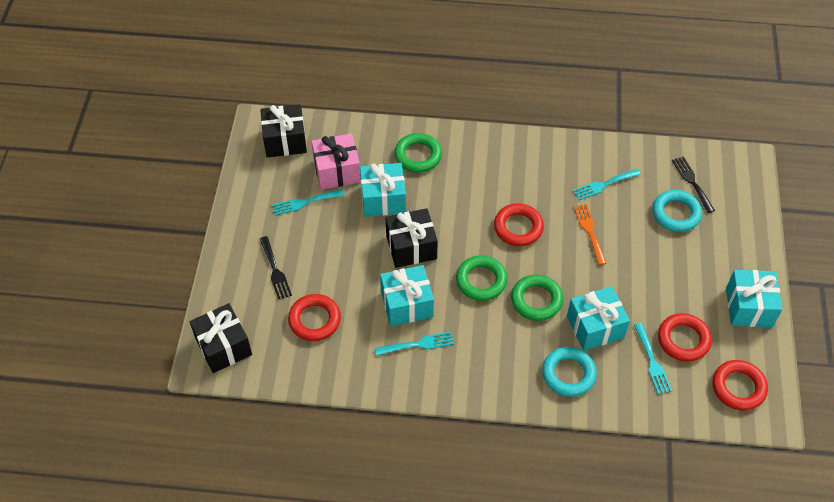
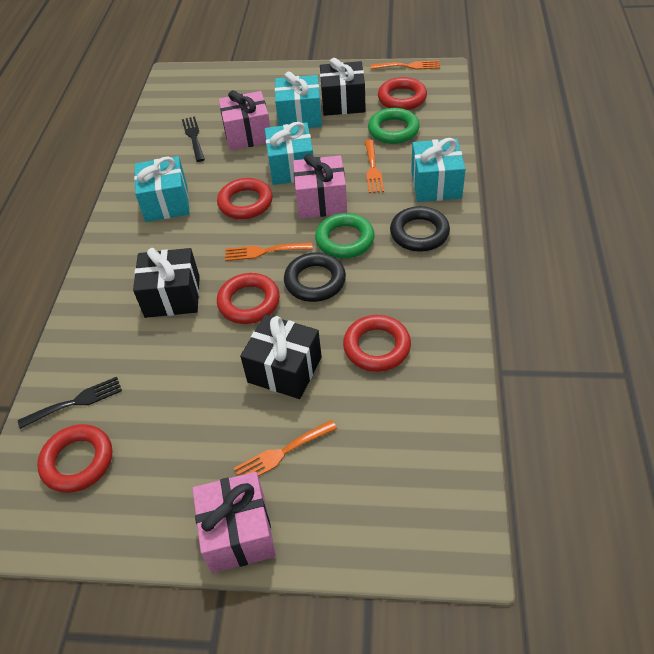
black ring: none = 0 -> [284,252,346,302] [390,206,450,252] = 2
green ring: [394,133,442,173] [456,255,507,301] [511,274,563,321] = 3 -> [315,213,375,258] [368,108,420,144] = 2
orange fork: [574,204,606,265] = 1 -> [225,242,313,261] [234,420,337,476] [365,140,384,193] [371,60,440,70] = 4
pink gift: [311,133,361,190] = 1 -> [192,472,276,573] [219,90,270,151] [293,154,347,219] = 3
red ring: [288,294,341,341] [494,203,544,246] [658,313,712,362] [713,360,768,411] = 4 -> [37,424,112,493] [217,178,273,219] [217,273,280,324] [343,315,411,372] [378,77,427,110] = 5
turquoise fork: [272,189,344,216] [375,331,454,356] [573,169,641,200] [634,323,672,395] = 4 -> none = 0
turquoise ring: [542,347,597,397] [652,190,702,232] = 2 -> none = 0

